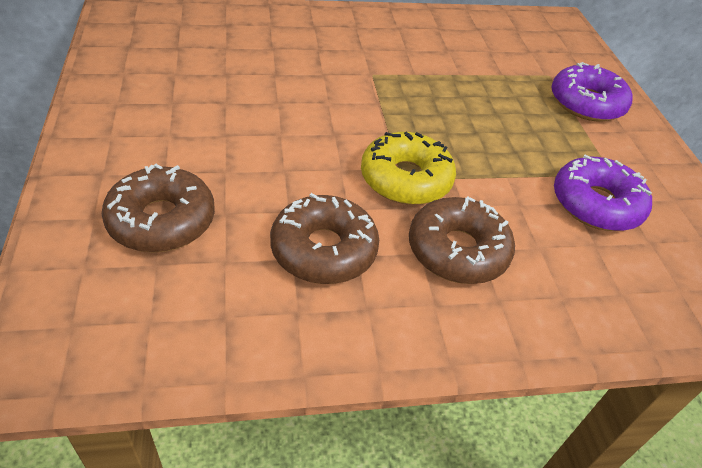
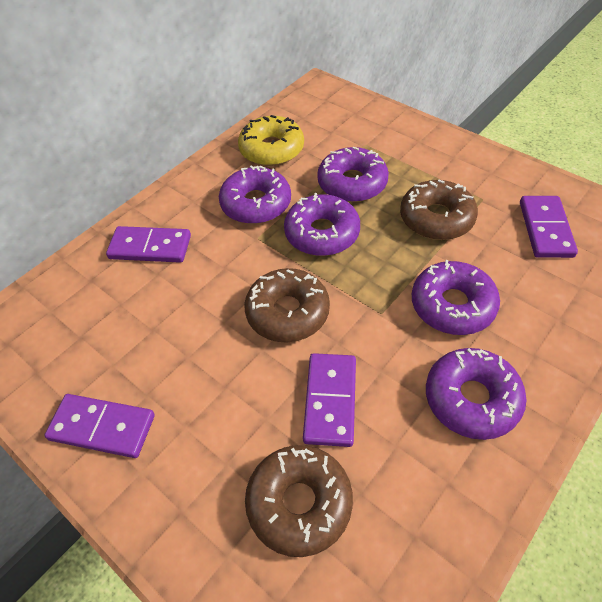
purple domino: none = 0 -> [44,394,155,458] [106,226,191,263] [303,353,356,447] [520,196,578,258] = 4
purple donut: [551,62,633,121] [554,155,652,231] = 2 -> [219,165,291,224] [284,193,360,256] [317,147,389,202] [412,260,500,335] [426,348,527,440] = 5

